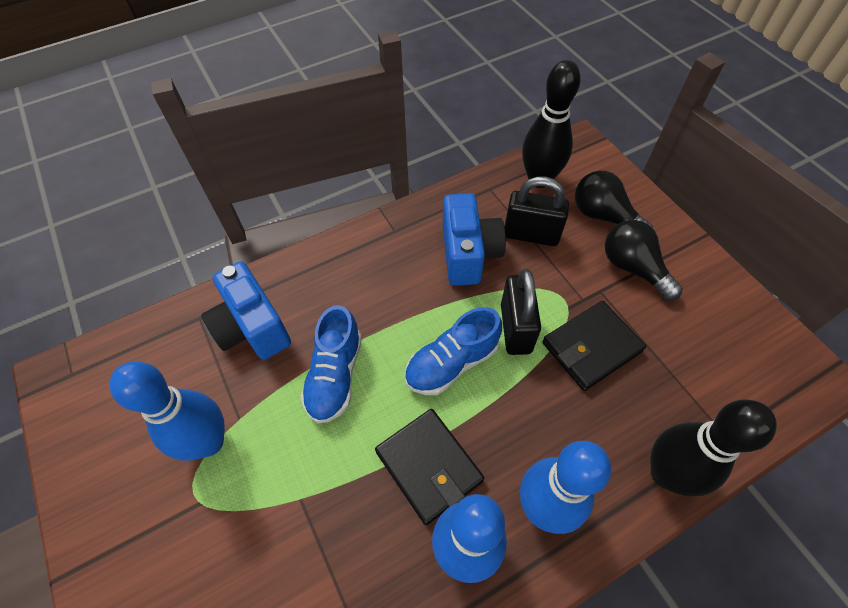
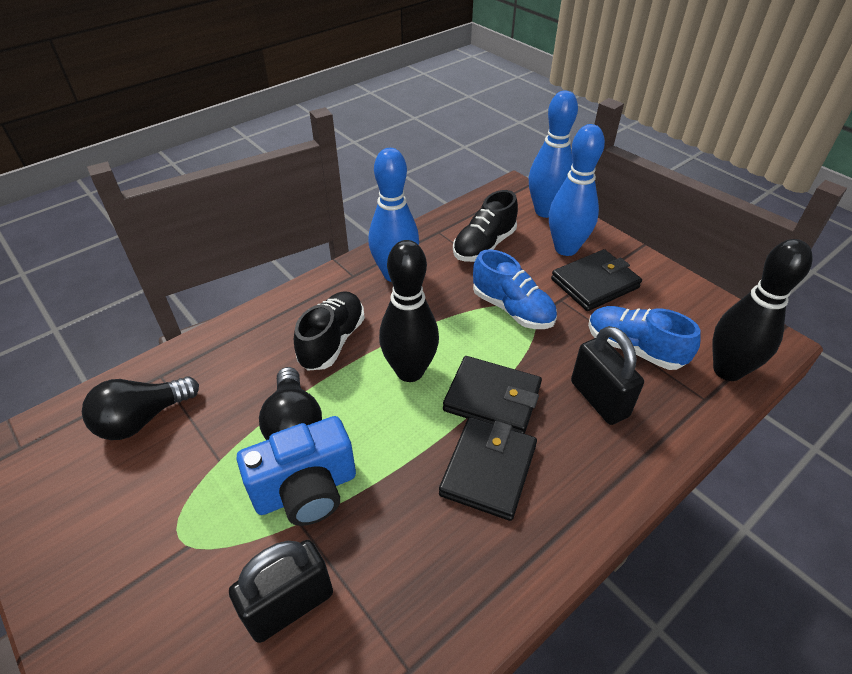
black shoe: none = 0 -> [294,291,365,371] [453,190,518,262] = 2
black wallet: [375,409,484,525] [542,301,646,391] = 2 -> [439,417,537,521] [443,356,542,434] [551,249,642,311] = 3
blue camera: [201,261,291,360] [443,193,506,286] = 2 -> [236,416,356,526] = 1

